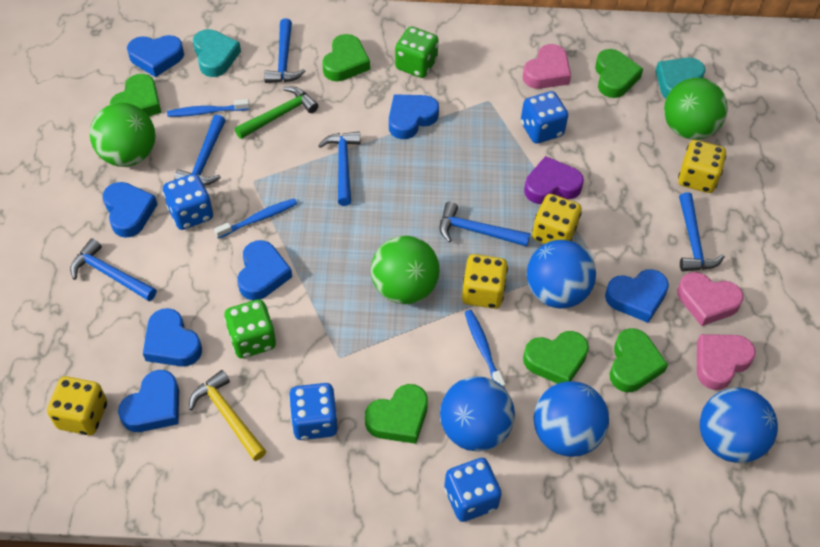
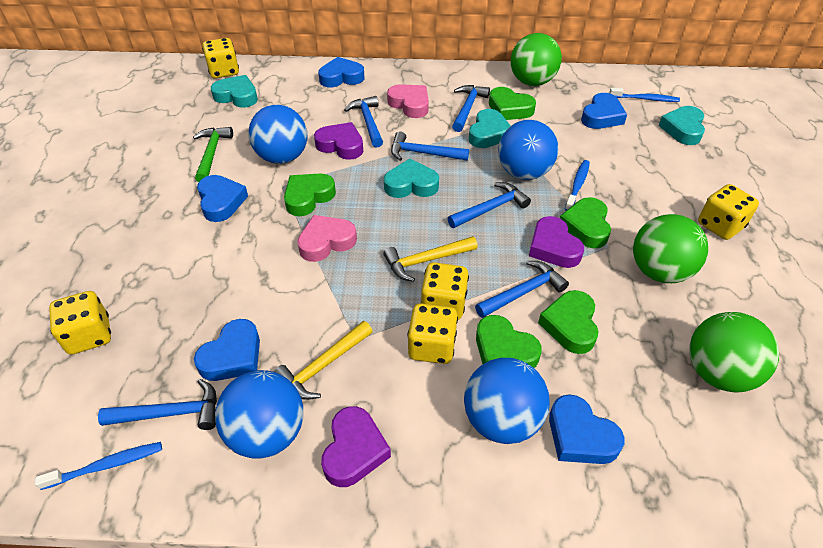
blue dice: [163,173,213,230] [289,383,338,440] [444,458,502,522] [521,91,568,144] = 4 -> none = 0
blue heart: [103,182,157,238] [118,370,179,432] [127,35,184,77] [143,308,202,367] [238,240,292,300] [389,94,439,139] [605,269,669,323] = 7 -> [194,319,260,381] [197,175,248,222] [318,57,364,87] [549,394,624,464] [581,93,627,129] = 5
green dice: [224,299,276,358] [395,26,439,78] = 2 -> none = 0
green heart: [110,74,161,116] [322,34,370,81] [365,384,428,444] [523,331,589,384] [595,49,643,98] [609,328,668,392] = 6 -> [284,173,336,216] [476,315,542,368] [489,87,536,120] [538,290,599,354] [560,197,611,248] = 5
pink heart: [523,44,571,89] [677,272,743,326] [697,334,756,390] = 3 -> [297,215,357,262] [387,84,429,118] = 2
purple heart: [524,156,584,204] = 1 -> [314,122,363,160] [321,406,391,487] [529,216,584,268] = 3
turquoise heart: [193,29,241,77] [656,58,706,99] = 2 -> [211,75,258,108] [384,159,439,198] [469,109,511,148] [659,106,705,145] = 4
yellow dice: [47,376,107,435] [462,254,508,309] [532,194,582,244] [678,140,726,193] = 4 -> [49,291,111,355] [202,38,239,79] [407,303,458,364] [421,262,469,320] [698,184,759,240] = 5
yellow hammer: [189,370,266,461] = 1 -> [274,321,373,400] [383,236,478,282] = 2

